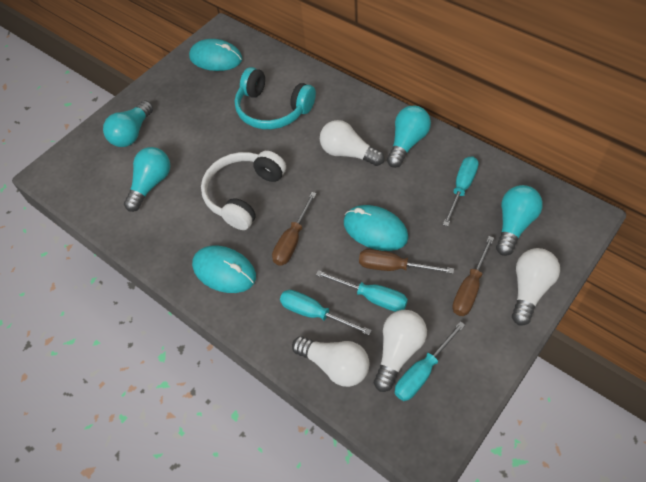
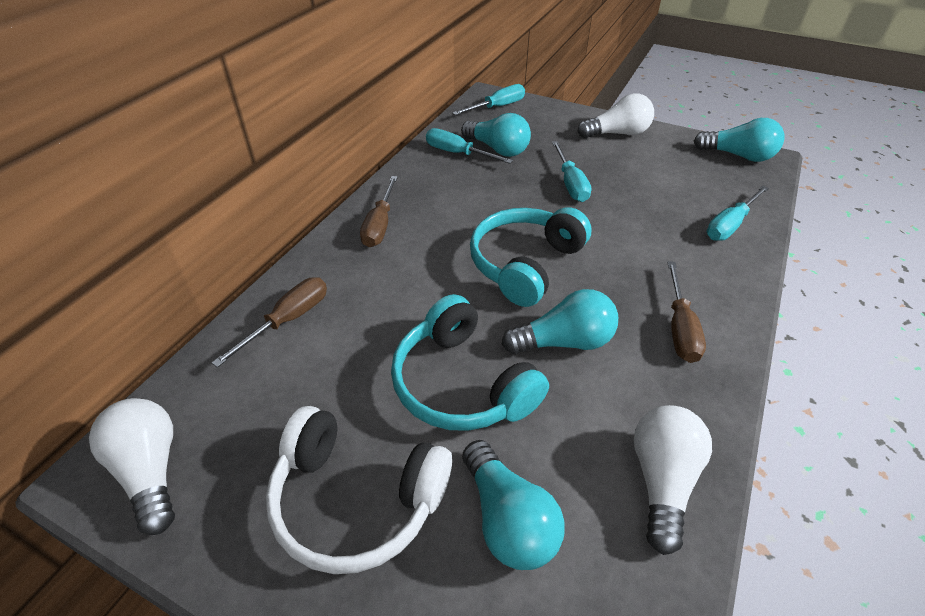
turquoise headphones: [235,67,316,129] = 1 -> [391,294,549,431] [470,207,592,307] = 2
turquoise mouse: [189,39,242,71] [192,246,256,293] [344,205,408,251] = 3 -> none = 0
white light bulb: [292,336,370,387] [320,120,384,166] [374,310,427,392] [512,248,560,325] = 4 -> [89,398,175,535] [578,93,654,138] [634,405,712,555] = 3

